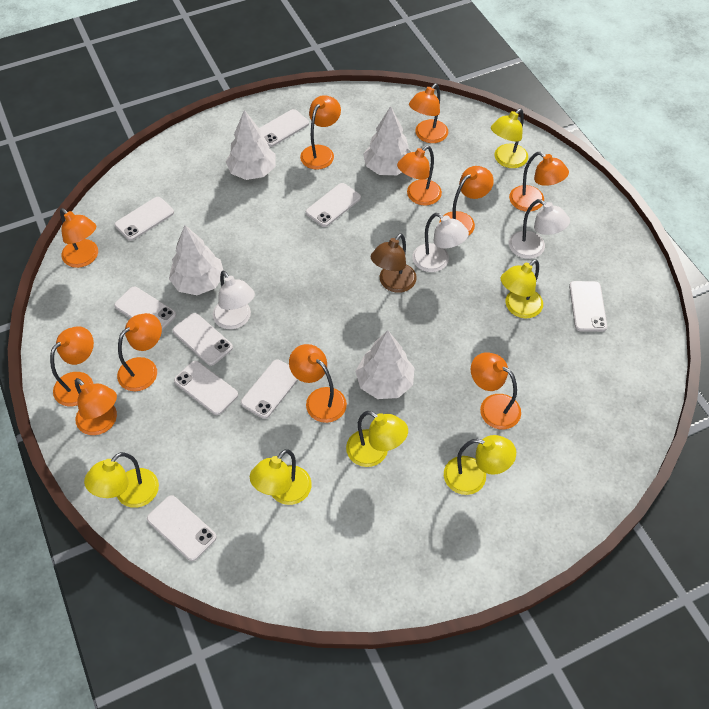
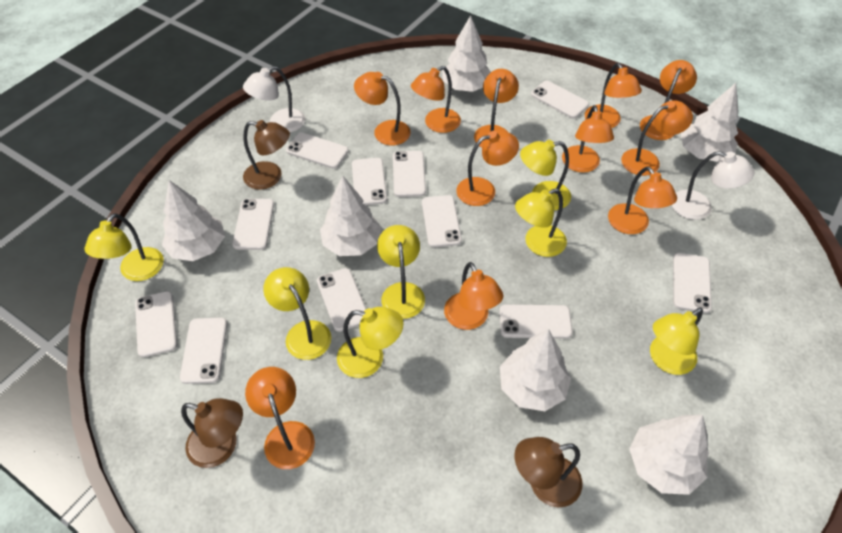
brown lamp: [371,233,417,293] = 1 -> [181,398,243,468] [243,120,290,190] [514,437,582,508] = 3
white lamp: [213,271,255,329] [412,213,469,272] [509,199,570,259] = 3 -> [243,66,305,132] [672,151,754,220] = 2
white phone: [114,287,176,331] [115,197,174,241] [147,495,217,561] [173,313,233,366] [174,361,238,415] [241,359,298,419] [259,109,309,147] [306,183,361,227] [569,281,607,332] = 9 -> [135,291,177,357] [180,317,227,384] [232,199,274,250] [286,133,349,169] [317,268,366,332] [352,158,387,205] [393,151,426,197] [422,195,462,247] [499,305,573,339] [531,81,589,118] [673,253,712,313] = 11
white tree: [169,225,224,295] [226,110,276,180] [355,330,415,399] [363,106,411,175] = 4 -> [162,180,225,261] [320,176,381,256] [442,15,491,92] [500,329,571,411] [629,415,709,495] [681,83,739,162] = 6
yellow lamp: [84,452,159,508] [250,449,312,505] [346,411,408,467] [444,435,516,495] [491,109,528,168] [501,259,543,318] = 6 -> [84,213,164,281] [263,267,331,360] [337,307,404,378] [377,225,425,319] [515,188,567,257] [520,140,571,210] [650,308,703,375] = 7

